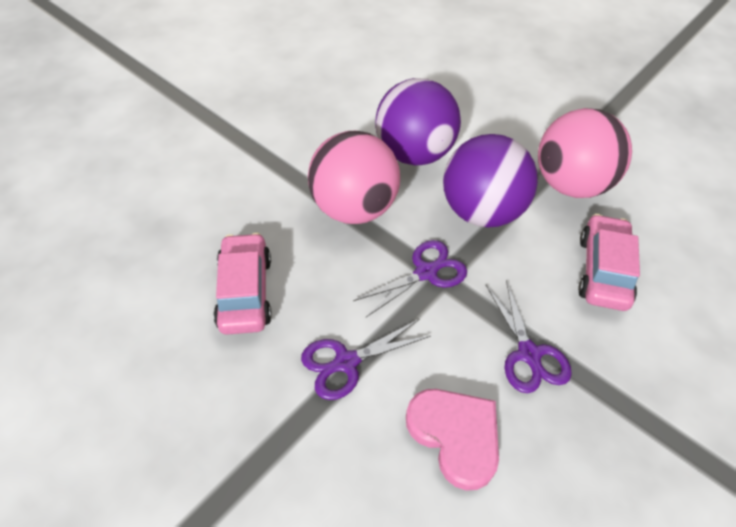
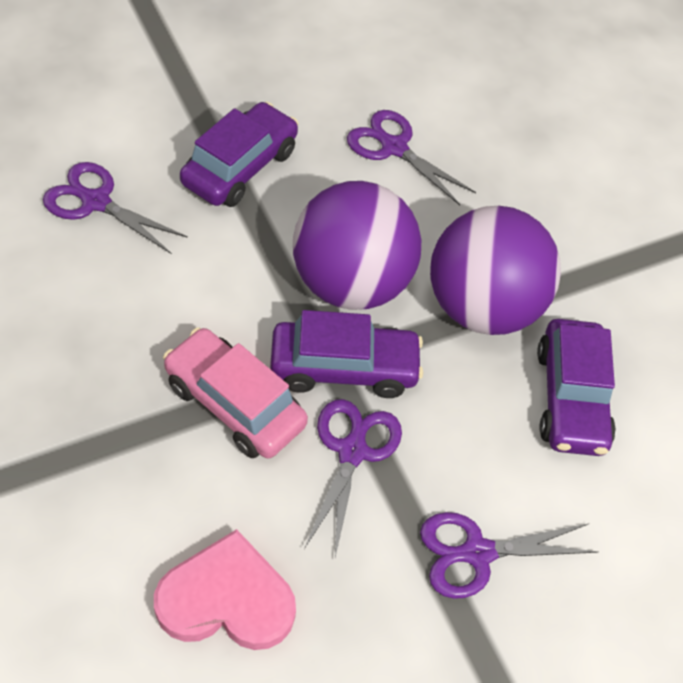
pink ball: [308,131,400,224] [538,108,632,198] = 2 -> none = 0
pink car: [214,233,272,335] [578,214,640,311] = 2 -> [163,328,308,458] = 1
purple car: none = 0 -> [180,102,298,207] [270,310,423,398] [537,319,616,456] = 3
purple scissors: [301,319,431,400] [353,240,467,317] [486,279,572,393] = 3 -> [43,162,188,254] [304,399,402,557] [347,110,476,205] [420,512,598,599] = 4

